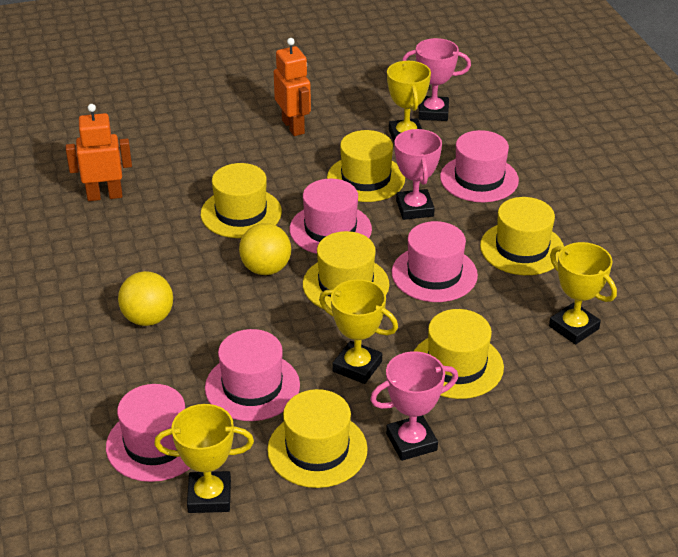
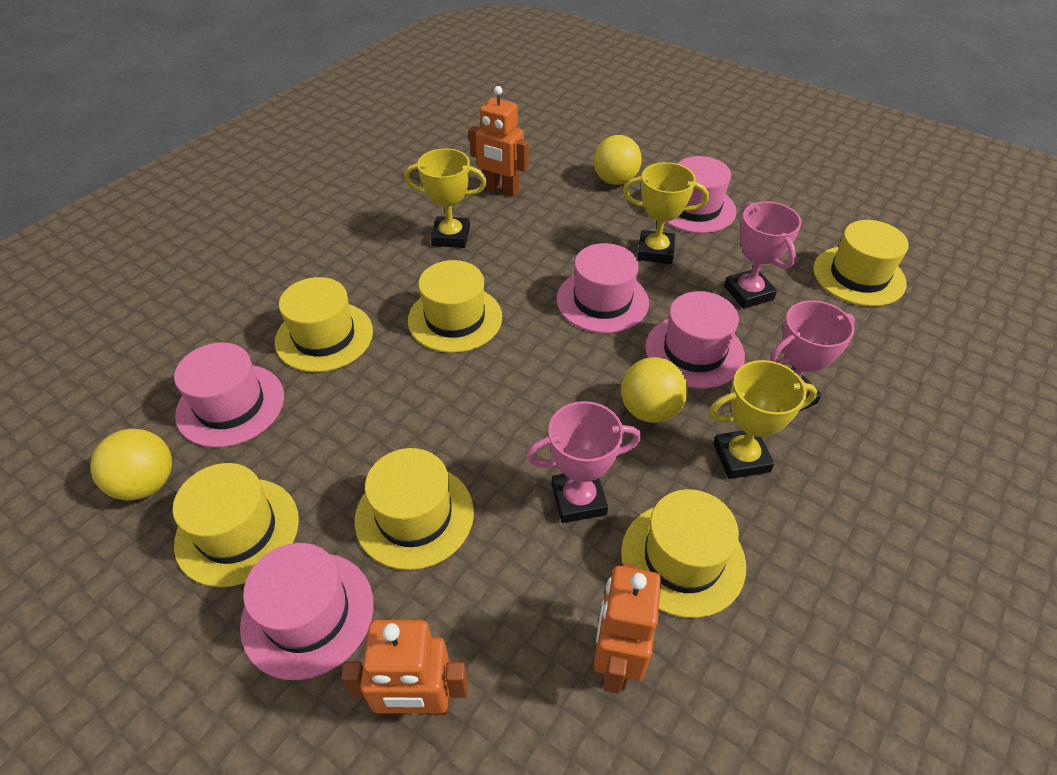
orange robot: [66,104,132,201] [274,38,311,136] = 2 -> [341,620,468,715] [469,86,529,197] [594,563,662,694] = 3
yellow ball: [118,271,173,326] [239,223,291,275] = 2 -> [90,428,172,500] [594,135,642,185] [621,357,688,423] = 3
yellow trophy: [154,404,254,513] [319,279,398,384] [387,61,431,142] [549,242,617,345] = 4 -> [404,148,487,248] [623,162,709,264] [709,360,817,479] = 3

